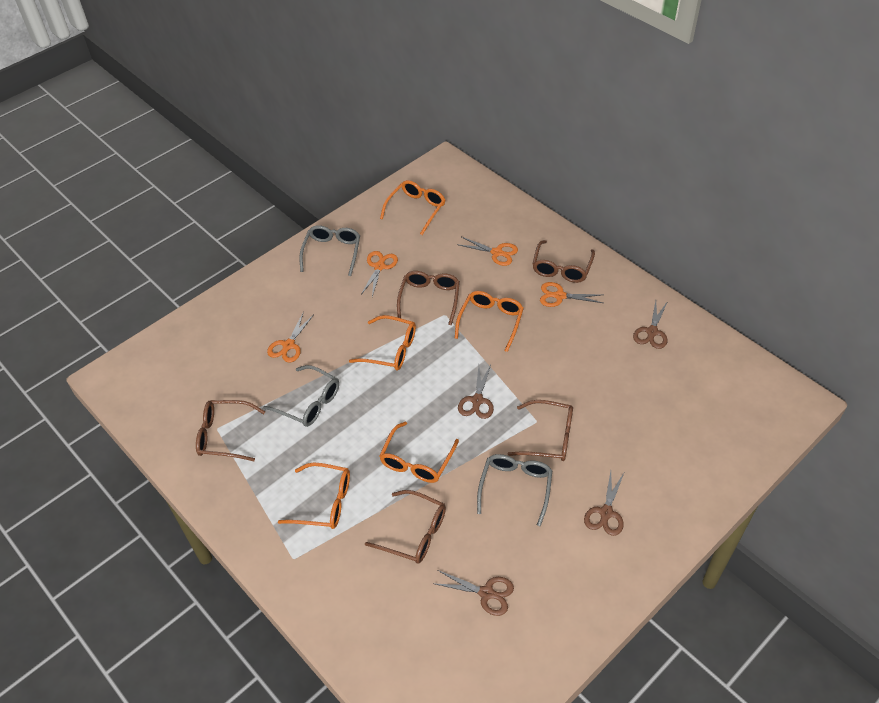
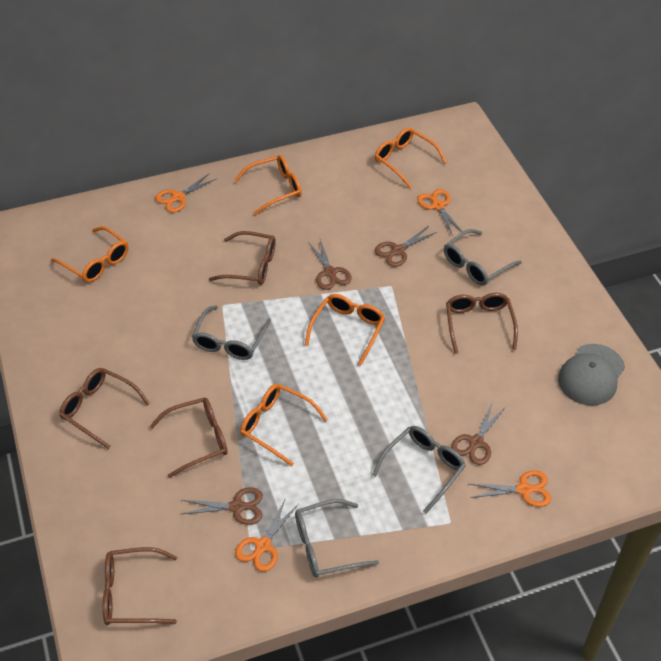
grey cap: none = 0 -> [558,344,625,406] = 1
grey glasses: [263,365,339,427] [299,225,360,276] [477,454,553,526] = 3 -> [192,305,271,360] [295,499,379,578] [372,426,466,514] [444,229,522,285] = 4

